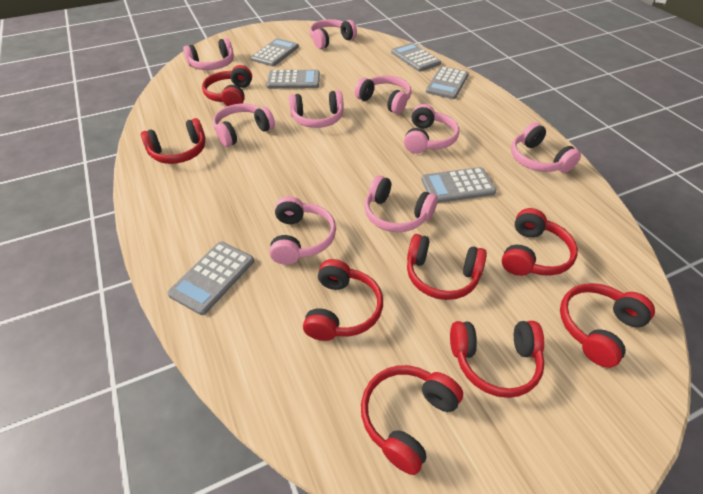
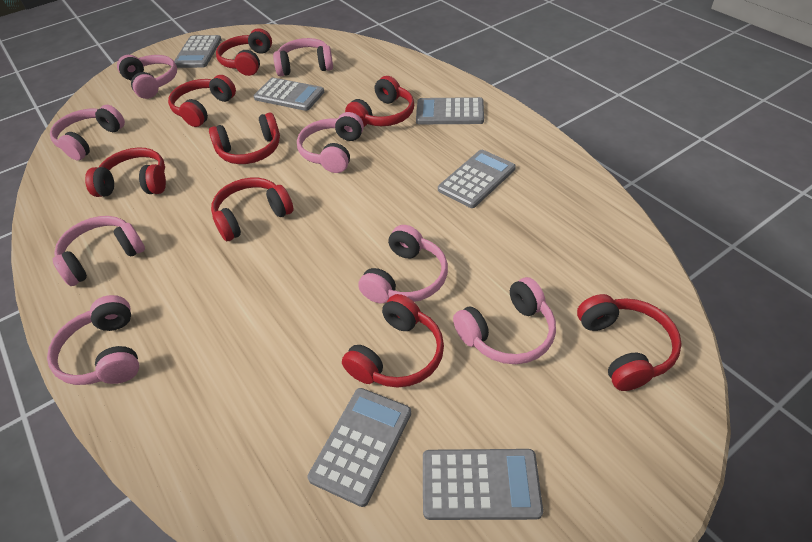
pink headphones: [183,38,234,70] [213,104,275,147] [269,196,336,265] [289,90,344,128] [309,19,357,49] [355,76,412,114] [364,175,438,232] [404,104,459,154] [511,122,581,173] = 9 -> [47,295,139,385] [50,105,125,161] [53,216,145,286] [117,55,177,99] [273,38,333,76] [297,112,364,173] [358,225,448,304] [453,277,556,364] = 8

